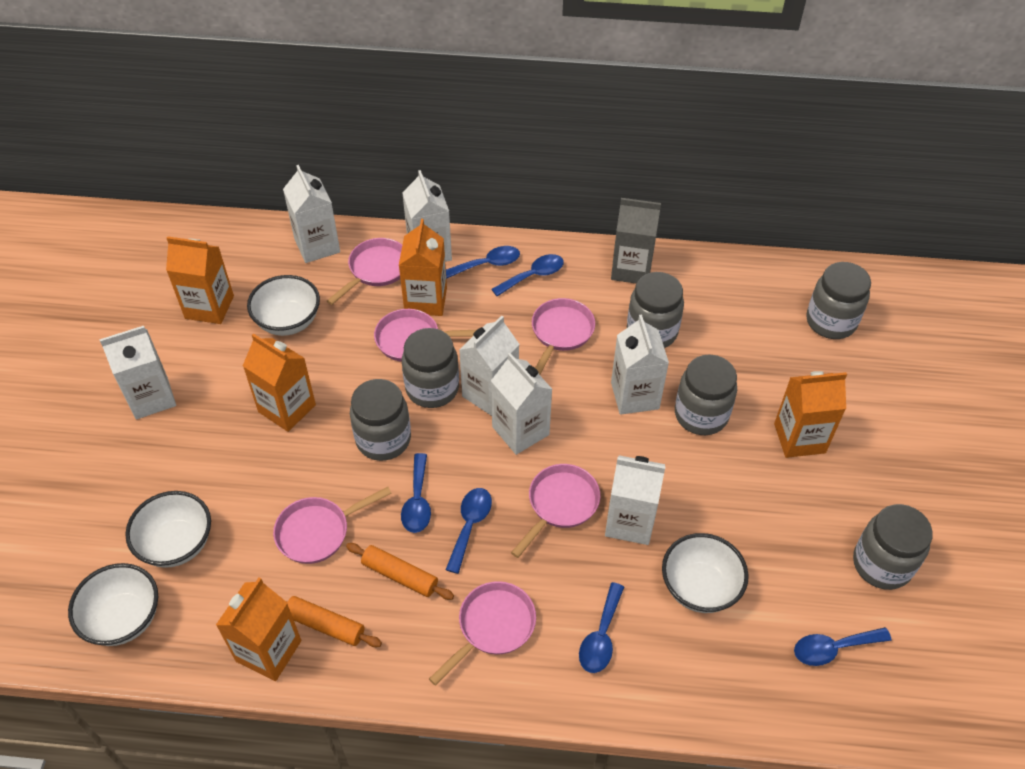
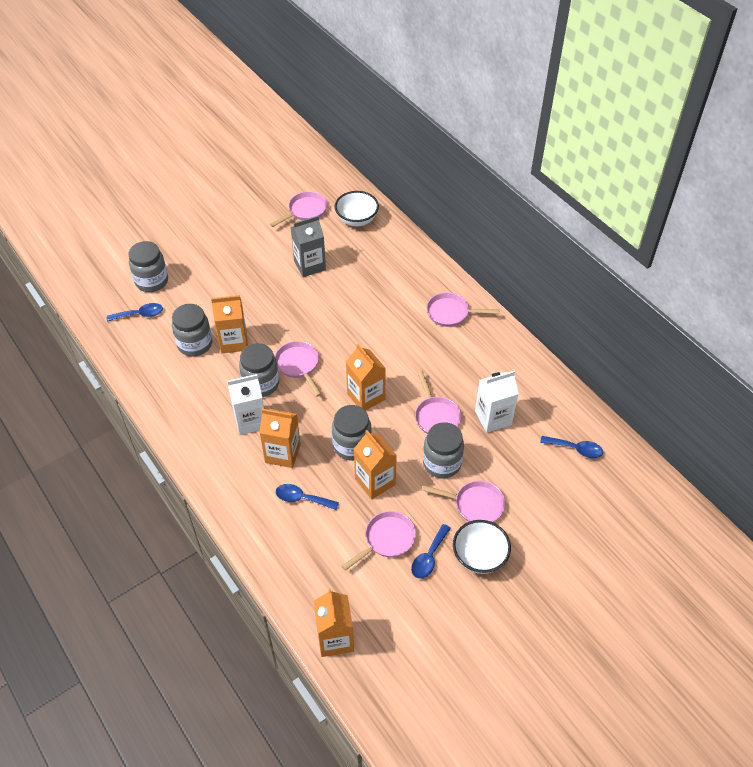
blue spoon: [401,453,431,533] [446,246,520,279] [446,488,492,574] [491,254,564,296] [579,582,624,673] [794,627,892,666] = 6 -> [107,303,163,322] [276,484,339,510] [411,524,451,579] [540,436,603,458] = 4
grey jar: [350,379,411,461] [402,328,459,408] [627,272,684,348] [675,355,737,435] [807,262,871,339] [853,504,933,590] = 6 -> [128,241,168,292] [172,304,212,357] [239,343,279,397] [332,405,372,461] [423,422,464,478] = 5
orange rolling pin: [287,596,382,647] [346,543,454,600] = 2 -> none = 0
white bowl: [68,563,158,646] [125,491,211,568] [247,275,320,336] [662,533,749,613] = 4 -> [335,191,379,226] [453,520,511,574] = 2
white carton: [99,326,176,419] [283,165,340,263] [402,170,452,262] [459,316,520,416] [491,353,552,455] [605,455,666,545] [611,315,669,415] = 7 -> [227,374,264,435] [475,371,519,433] = 2

